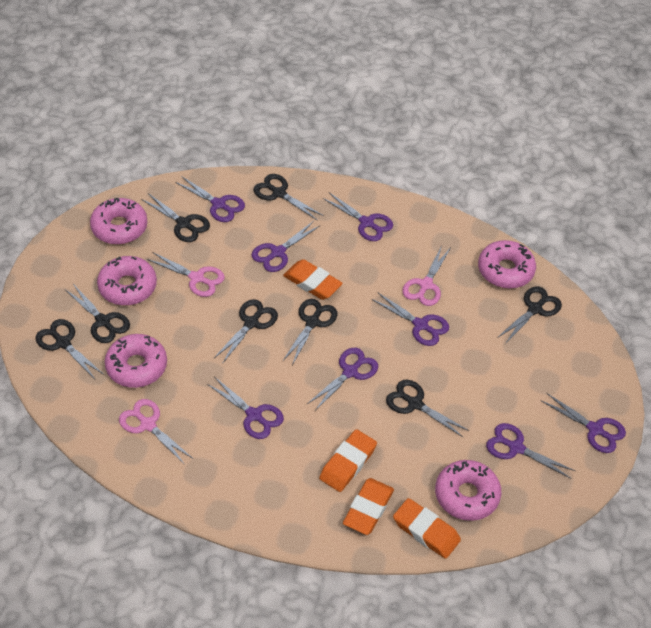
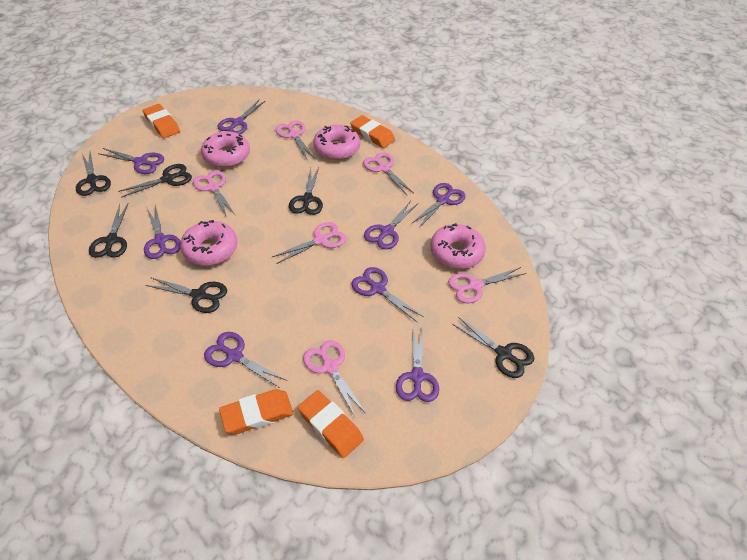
black scissors: [35,319,104,379] [66,284,130,343] [141,193,210,242] [214,299,278,364] [253,174,324,221] [283,299,337,365] [386,380,469,438] [497,287,562,344] = 8 -> [76,152,111,196] [89,204,128,258] [118,164,192,198] [145,277,227,313] [289,167,323,215] [452,317,534,378] = 6
pink donut: [90,198,147,245] [97,256,157,305] [105,334,167,388] [435,460,501,521] [478,240,536,289] = 5 -> [180,220,238,266] [201,131,250,168] [313,125,360,160] [430,223,486,269] = 4
pink scissors: [119,399,193,465] [147,252,225,297] [402,245,451,306] = 3 -> [193,171,236,217] [272,222,346,264] [276,121,315,161] [303,340,365,418] [363,152,414,195] [448,267,526,303] = 6

